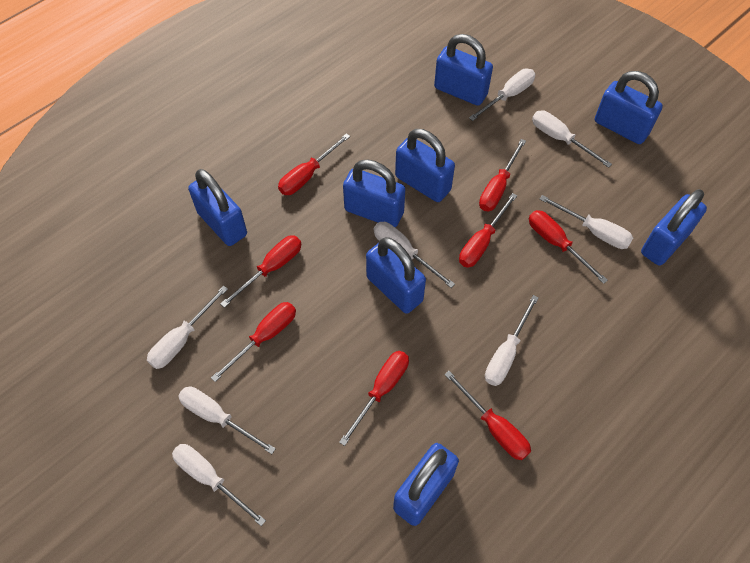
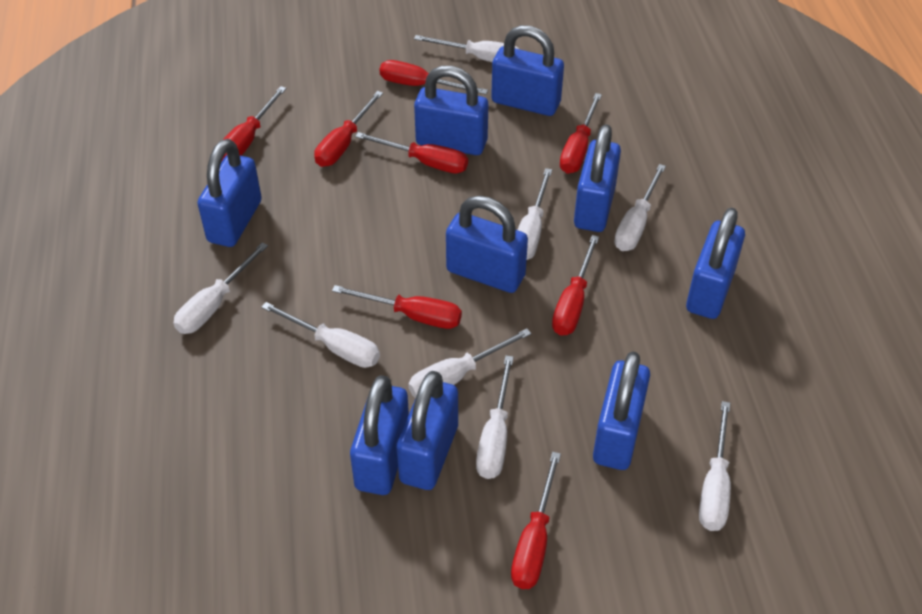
blue padlock: [188,169,247,246] [343,160,405,227] [366,237,426,314] [393,443,459,526] [395,129,455,202] [434,34,493,106] [595,71,663,144] [641,189,707,266] = 8 -> [197,139,262,247] [350,375,409,495] [397,371,458,490] [414,66,488,155] [446,196,528,293] [491,25,564,116] [574,124,621,232] [593,351,650,470] [686,208,745,319] = 9

